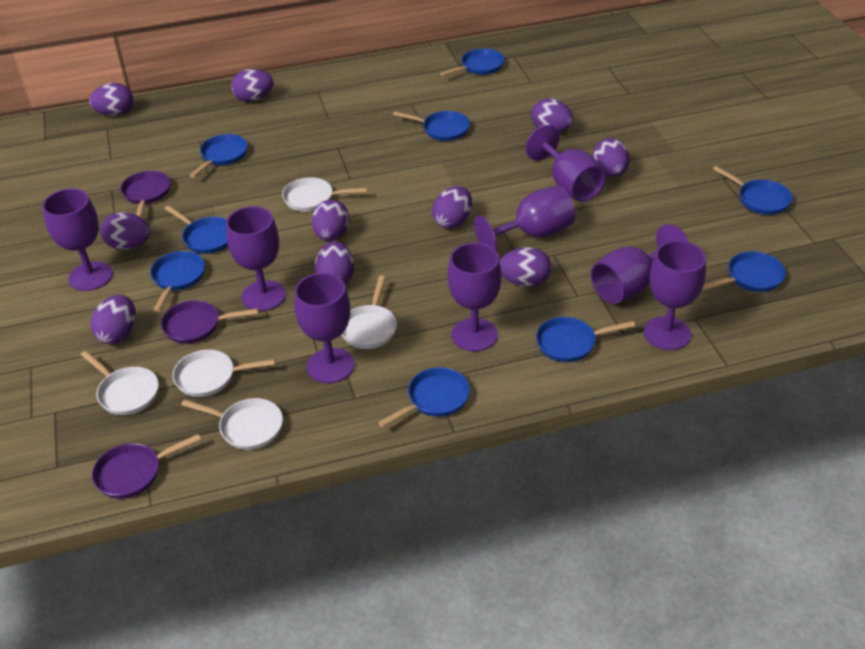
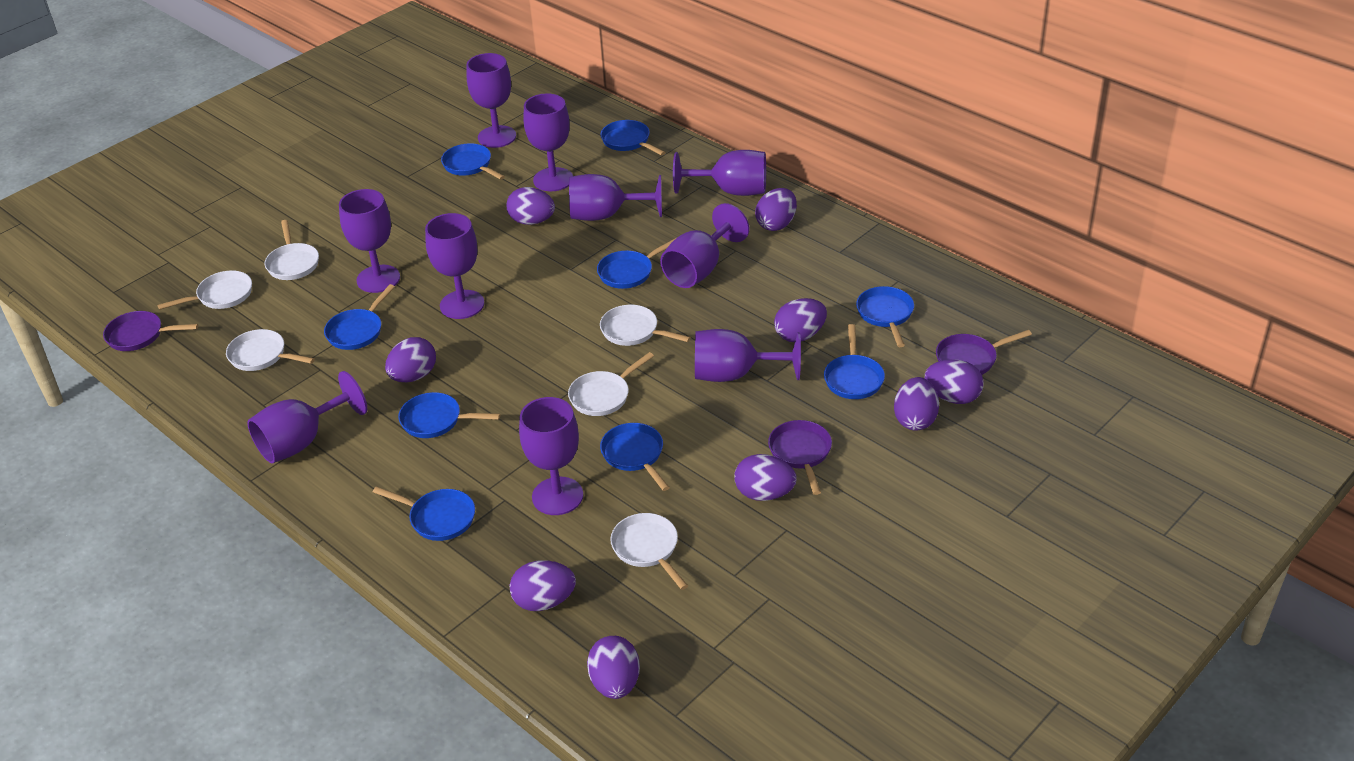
purple egg: [89,83,133,116] [91,295,136,344] [100,212,150,250] [231,69,274,102] [312,200,350,241] [314,241,354,284] [432,186,472,229] [500,247,551,287] [531,98,573,132] [593,138,630,177] = 10 -> [385,337,436,382] [506,187,555,225] [510,560,576,611] [587,636,640,699] [734,454,797,501] [755,188,797,231] [774,298,827,342] [894,377,939,431] [925,359,984,404] = 9
purple goblet: [42,189,113,291] [226,206,286,311] [294,273,354,383] [448,243,501,352] [474,185,575,251] [526,125,606,202] [591,224,689,304] [644,241,706,350] = 8 -> [247,371,367,463] [339,189,400,293] [425,213,484,319] [467,53,516,148] [519,397,583,515] [524,93,573,191] [569,174,662,221] [660,203,749,288] [673,150,766,196] [695,329,801,382] = 10
white pan: [81,351,159,415] [173,350,275,397] [181,398,283,450] [282,177,367,212] [341,275,397,349] = 5 -> [157,270,252,310] [226,329,315,371] [265,220,319,280] [568,352,654,416] [600,305,691,346] [610,513,688,590] = 6

